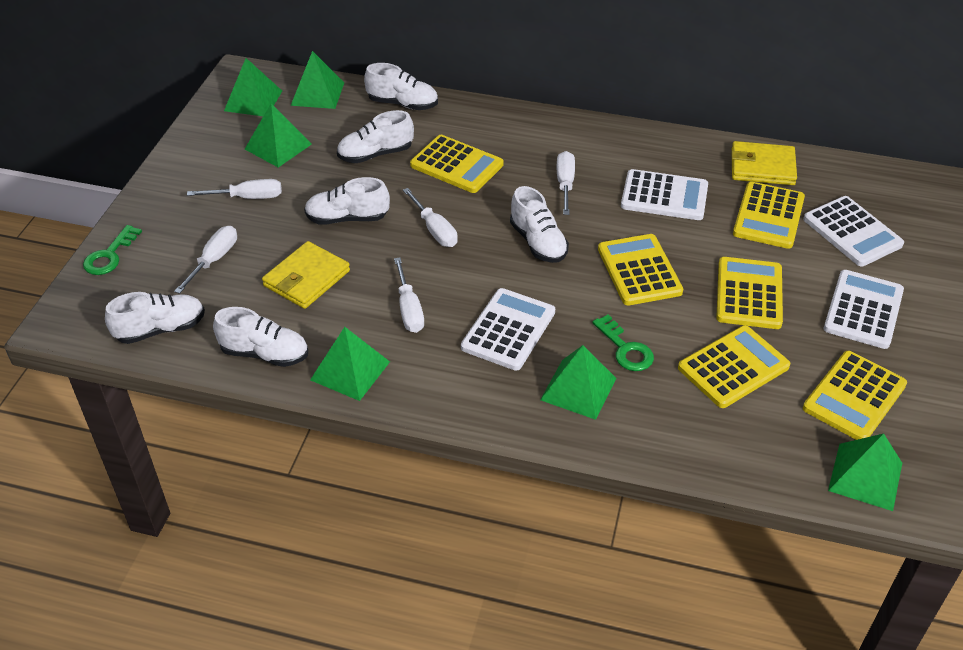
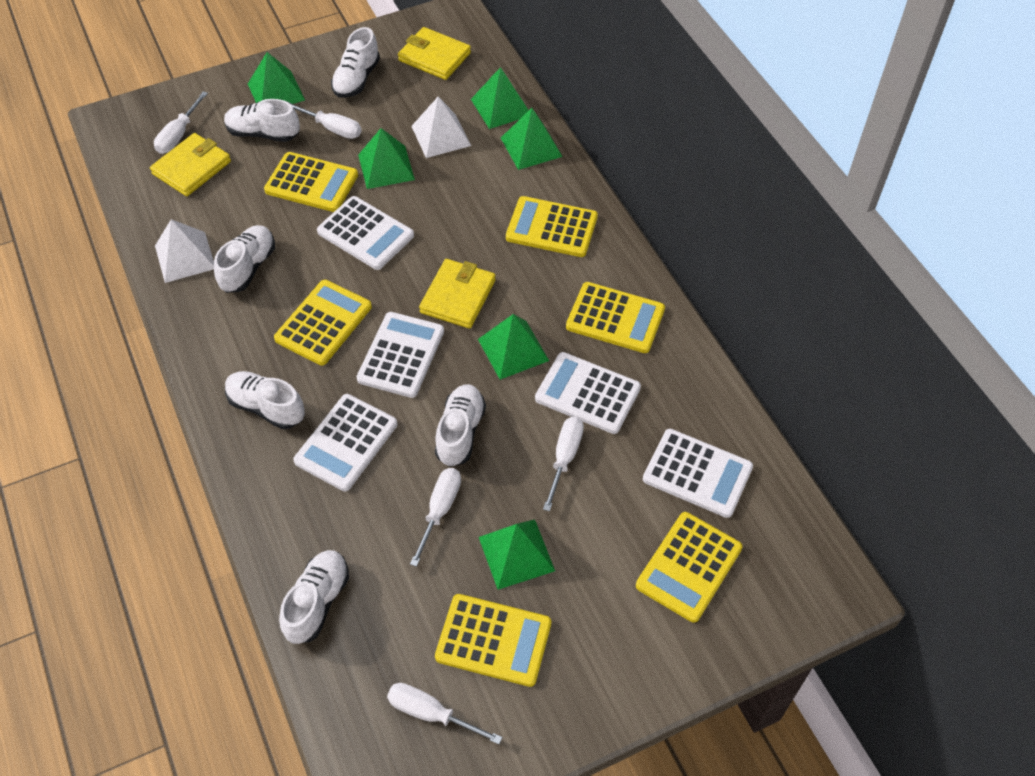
green key: [83,225,142,275] [592,314,654,371] = 2 -> none = 0
white calculator: [461,288,555,371] [621,169,708,220] [803,196,904,266] [824,270,904,349] = 4 -> [293,394,397,491] [317,196,414,270] [357,312,444,398] [535,352,641,434] [643,429,753,518] = 5
white pyramid: none = 0 -> [155,219,214,283] [411,97,471,158] = 2
yellow wallet: [262,241,350,309] [731,141,797,185] = 2 -> [150,133,231,196] [398,27,471,80] [419,259,496,329] = 3

